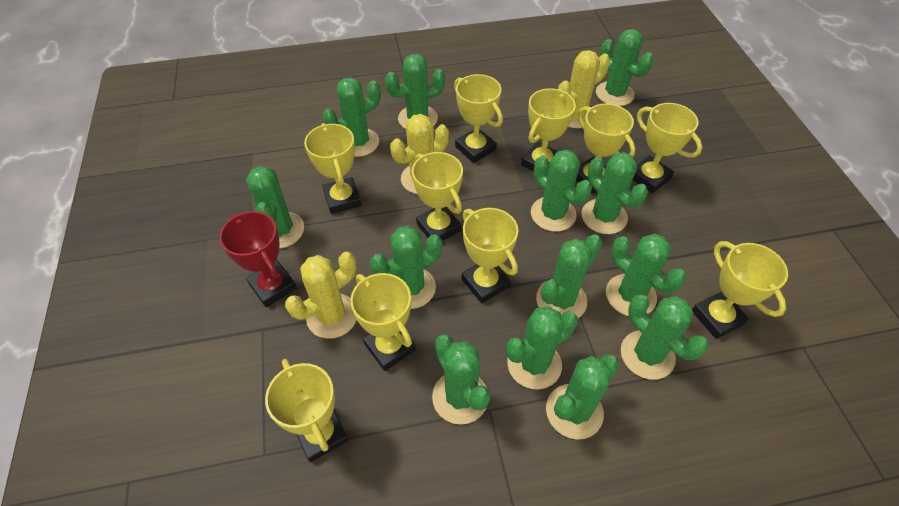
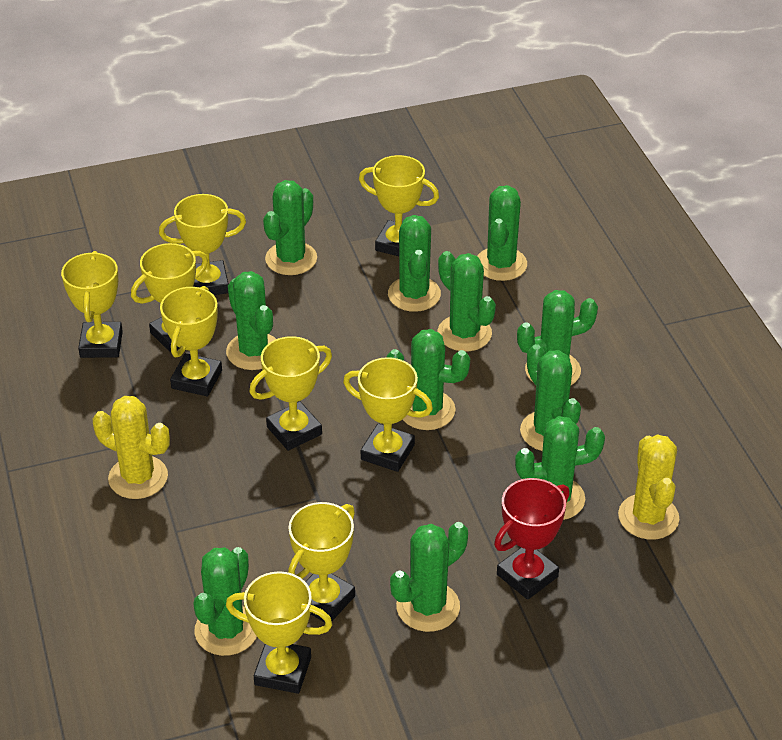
green cactus: [246,166,304,248] [322,77,381,157] [370,226,442,309] [385,54,445,129] [432,334,491,425] [507,306,578,390] [531,150,592,232] [536,234,602,318] [546,354,619,440] [582,152,648,234] [596,29,653,106] [606,234,686,316] [621,295,709,380] = 13 -> [193,547,257,656] [226,271,276,370] [263,180,317,275] [387,329,470,430] [388,215,441,312] [390,522,468,632] [438,251,496,352] [477,185,527,281] [515,416,605,520] [517,290,598,385] [520,344,581,451] = 11
yellow cactus: [285,252,357,339] [390,114,449,194] [558,50,610,128] = 3 -> [93,396,170,499] [618,434,679,540] = 2
yellow trophy: [265,359,349,462] [304,123,362,214] [350,273,416,371] [412,152,463,241] [454,74,503,163] [461,208,518,303] [521,88,576,172] [576,103,636,194] [633,103,702,193] [692,241,788,339] = 10 -> [61,251,123,358] [131,243,208,353] [159,194,246,295] [160,286,222,396] [226,571,333,694] [249,336,332,451] [288,502,355,623] [343,357,433,472] [359,155,439,256] = 9

